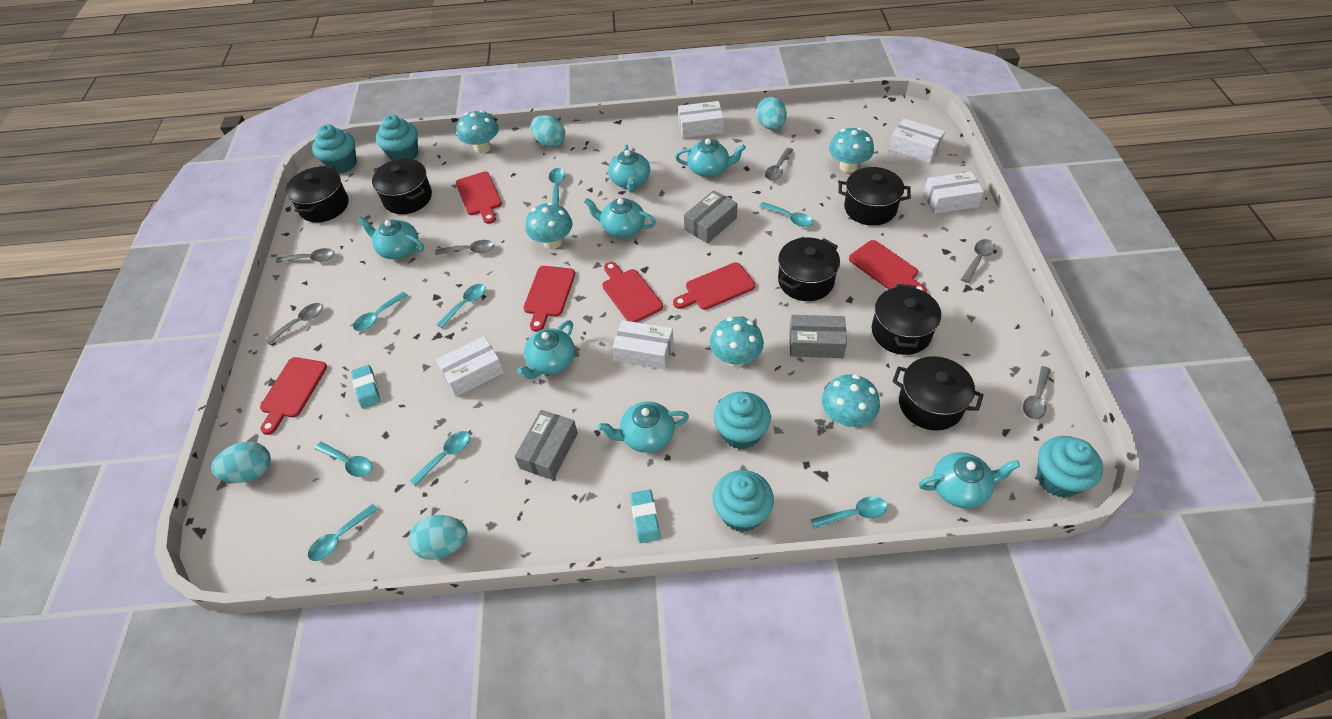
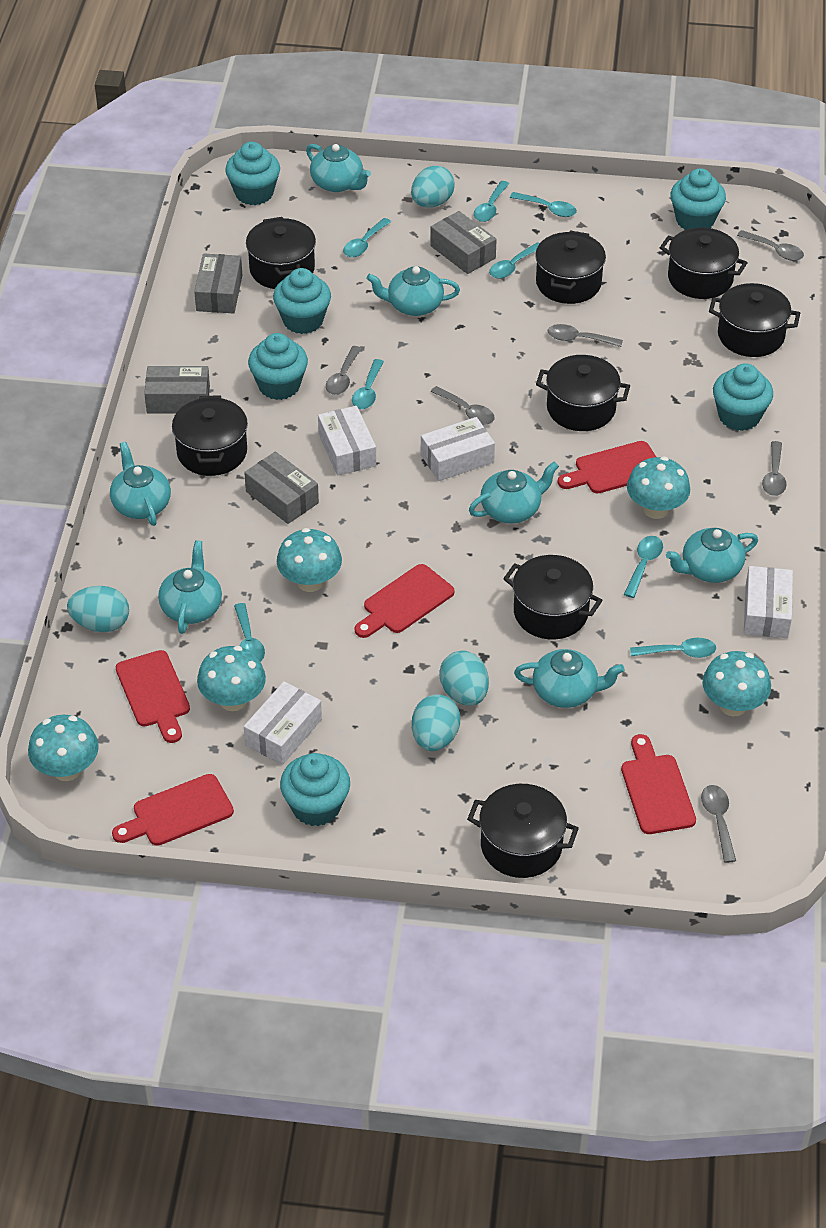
black pot: [286,166,349,222] [372,159,432,214] [778,238,840,301] [838,167,911,226] [872,284,941,355] [892,356,983,431] = 6 -> [172,395,248,476] [246,217,316,289] [467,784,579,878] [503,555,603,640] [535,230,606,304] [536,355,630,431] [660,227,748,299] [709,283,800,357] = 8
grey box: [515,410,578,480] [684,190,738,243] [789,315,847,358] = 3 -> [144,366,210,413] [194,254,242,313] [244,451,319,524] [430,211,497,274] = 4
red cutting board: [260,357,327,435] [456,172,502,224] [523,266,575,332] [602,262,663,322] [673,262,755,310] [849,240,927,292] = 6 -> [112,774,234,846] [116,650,190,743] [355,564,454,638] [558,441,656,494] [621,734,696,834] = 5
turquoise cupcake: [312,124,357,174] [376,115,418,161] [713,470,774,532] [714,392,771,450] [1037,436,1103,498] = 5 -> [225,142,280,205] [248,333,308,400] [273,268,331,334] [280,753,350,826] [670,168,726,230] [713,363,773,431] = 6
turquoise eraser: [351,365,380,409] [630,490,660,543] = 2 -> none = 0
white box: [436,336,504,397] [613,320,674,369] [678,101,724,138] [889,118,945,163] [923,171,984,214] = 5 -> [244,681,322,765] [318,406,376,476] [421,417,495,481] [744,566,793,638] = 4

